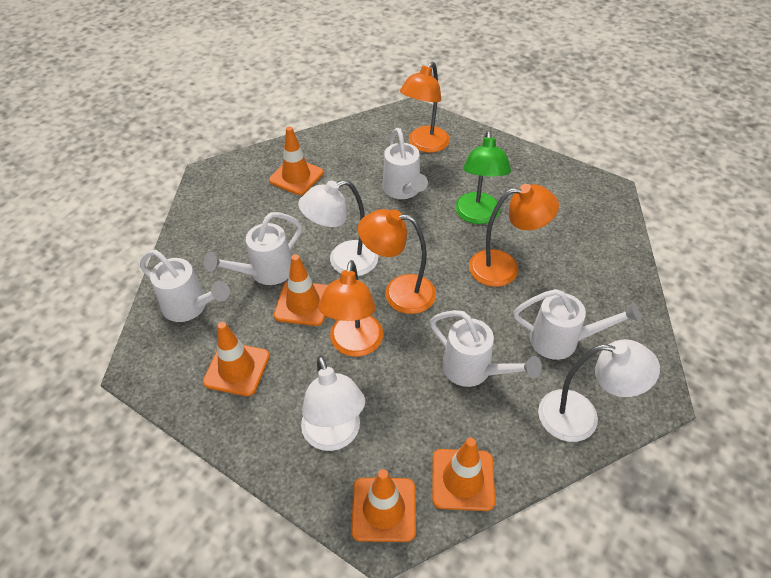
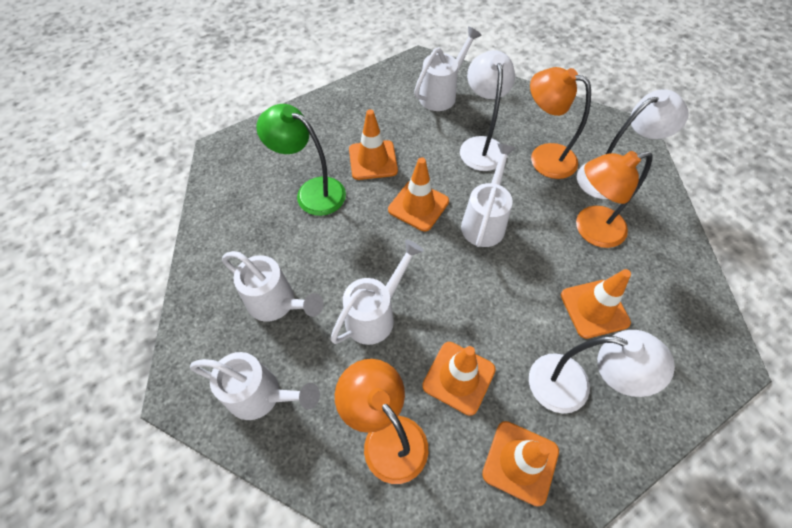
orange lamp: [318,260,383,357] [358,209,436,314] [400,62,450,153] [469,184,559,287] = 4 -> [335,359,428,484] [530,67,591,179] [576,151,652,248] = 3

